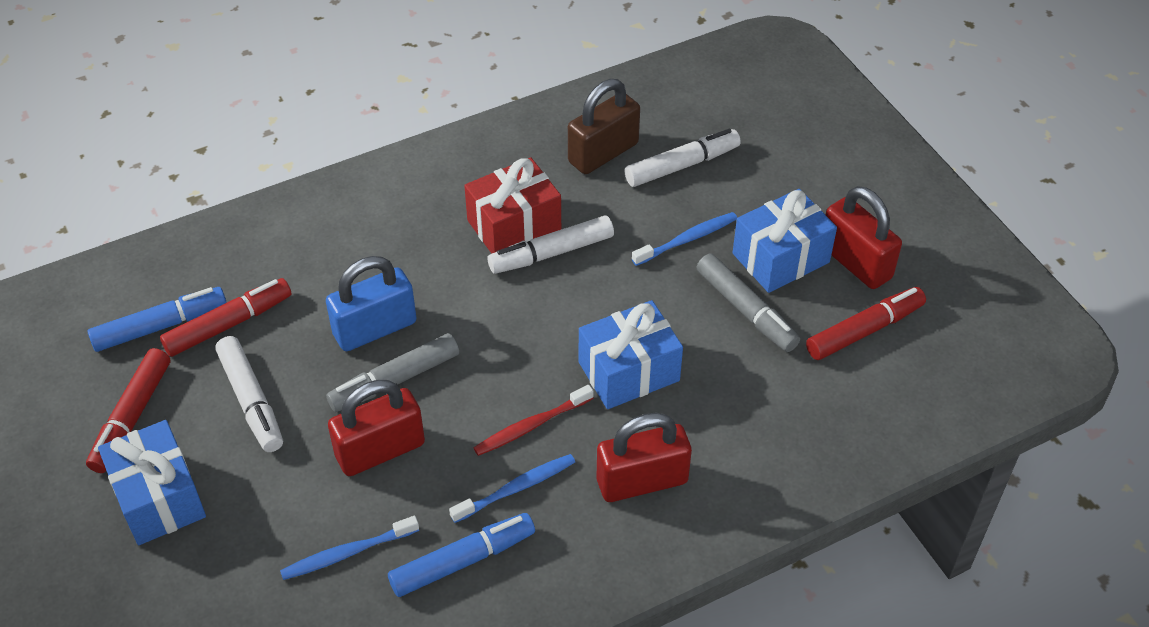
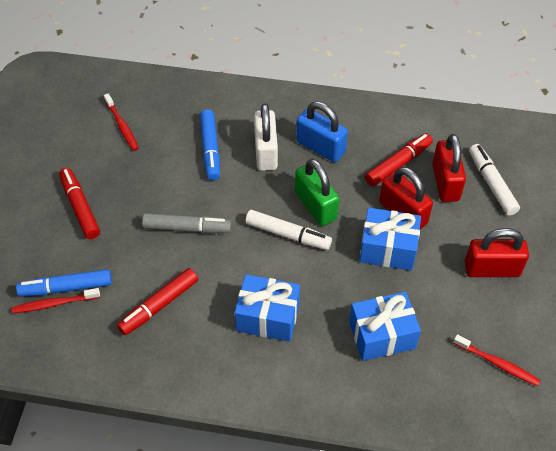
blue toothbrush: [280,516,419,580] [449,454,575,523] [632,212,737,266] = 3 -> none = 0
brown padlock: [568,79,640,174] = 1 -> none = 0
green padlock: none = 0 -> [295,159,339,226] = 1
grey marker: [326,333,459,412] [696,254,800,352] = 2 -> [142,213,232,233] = 1
red gift: [464,157,561,254] = 1 -> none = 0
red toothbrush: [473,385,594,456] = 1 -> [12,288,100,314] [104,93,139,151] [453,334,540,386] = 3
white marker: [216,336,283,452] [488,215,614,274] [624,129,741,187] = 3 -> [245,210,332,250] [469,144,520,216] = 2
white padlock: none = 0 -> [254,103,278,171] = 1

